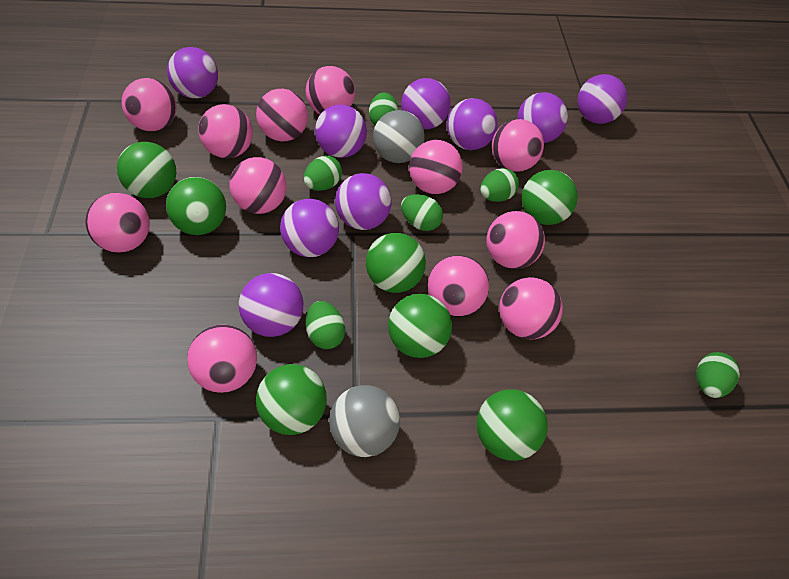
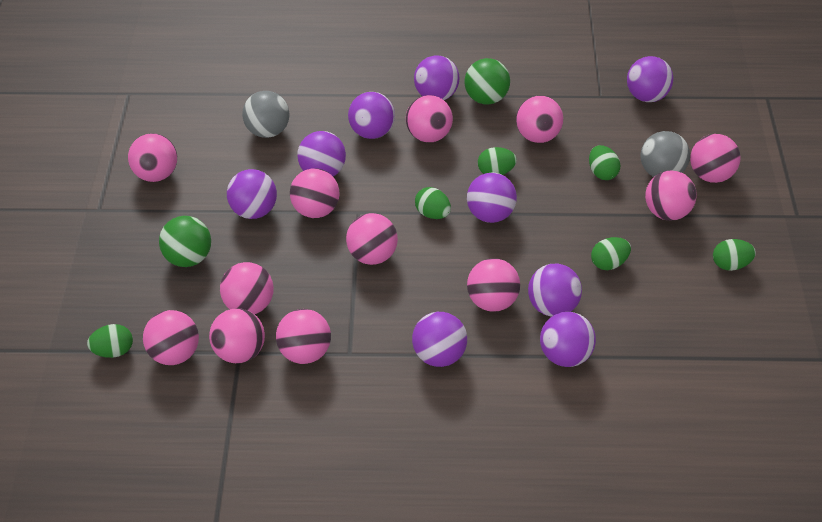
green ball: [117,142,176,198] [166,177,226,235] [256,364,327,435] [366,233,426,293] [388,294,452,358] [477,389,548,461] [522,170,578,225] = 7 -> [159,216,211,267] [465,58,510,104] = 2

